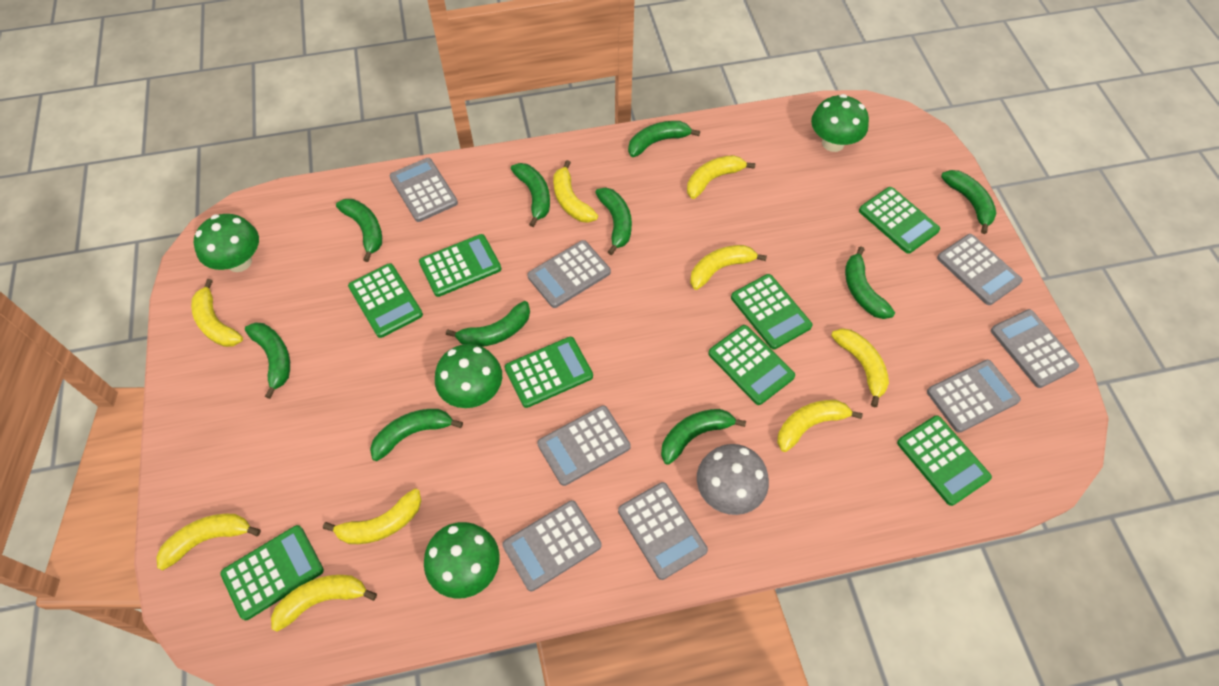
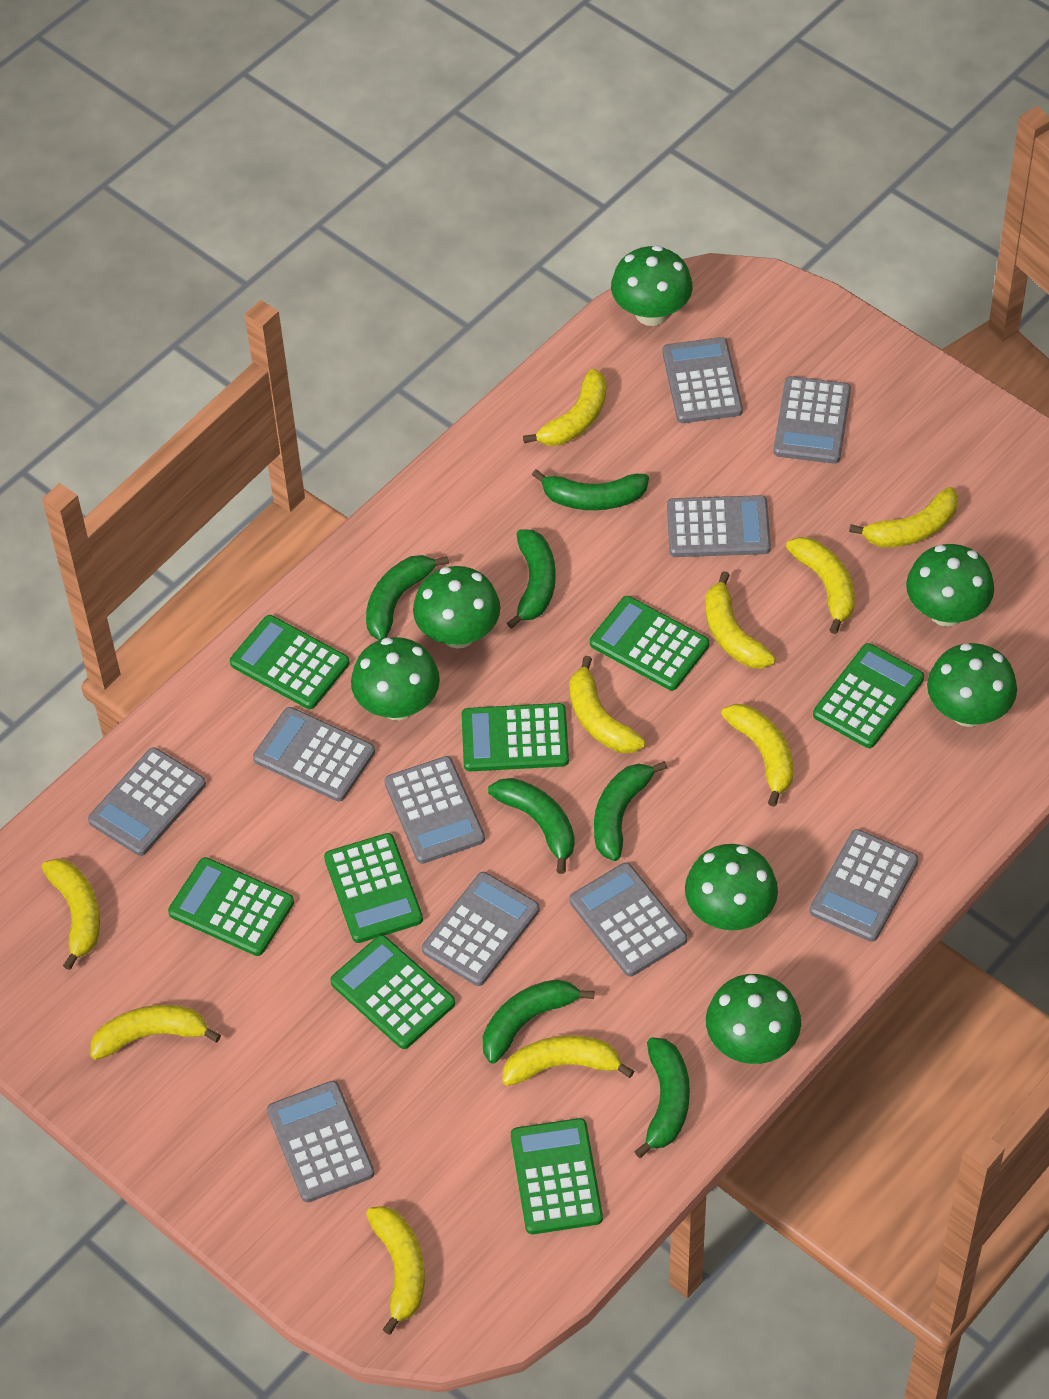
green banana: [245,322,290,399] [336,199,382,262] [370,409,463,461] [446,301,530,347] [511,163,550,227] [595,188,632,255] [628,121,700,157] [661,409,746,465] [845,246,895,319] [941,170,997,234] = 10 -> [366,555,449,640] [483,979,594,1064] [488,778,575,874] [507,529,556,629] [532,469,649,510] [594,761,667,861] [634,1037,690,1158] = 7
green mushroom: [194,214,259,272] [424,522,500,599] [435,344,502,408] [811,94,869,152] = 4 -> [351,637,440,720] [413,566,500,649] [611,245,693,326] [685,844,778,930] [706,974,801,1064] [906,544,994,627] [927,643,1017,727] = 7
grey calculator: [390,158,458,222] [502,500,602,591] [527,240,611,308] [537,405,631,486] [618,482,708,580] [927,360,1021,433] [937,234,1023,305] [991,309,1079,388] = 8 -> [88,747,206,856] [253,707,375,802] [267,1081,375,1202] [384,756,485,864] [422,872,540,986] [569,863,687,976] [662,337,743,423] [667,495,771,557] [773,376,851,464] [810,829,918,942] = 10
grey mushroom: [697,444,769,515] = 1 -> none = 0
yellow banana: [156,514,261,570] [191,279,243,347] [271,575,377,632] [323,489,421,544] [553,160,598,223] [687,155,755,199] [690,245,767,290] [777,400,863,452] [831,328,889,407] = 9 -> [42,858,100,970] [90,1005,221,1060] [366,1206,425,1335] [502,1035,634,1086] [523,368,606,446] [569,656,645,753] [705,571,776,669] [721,704,793,807] [786,537,855,634] [849,487,958,547] = 10

